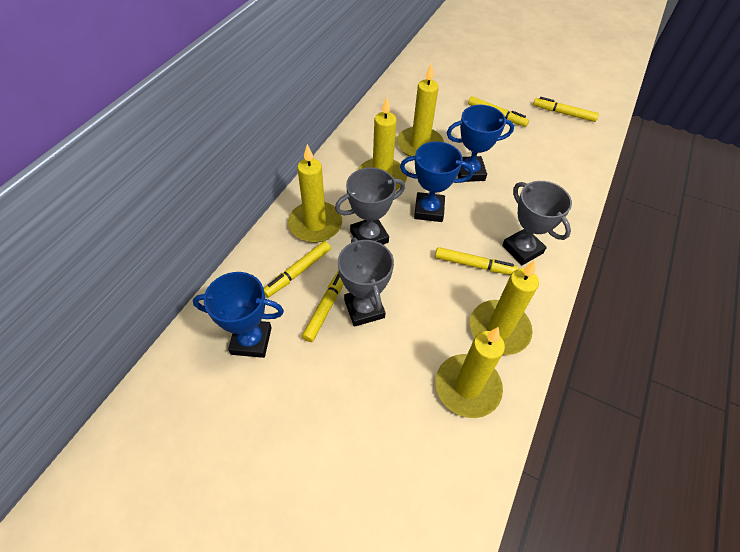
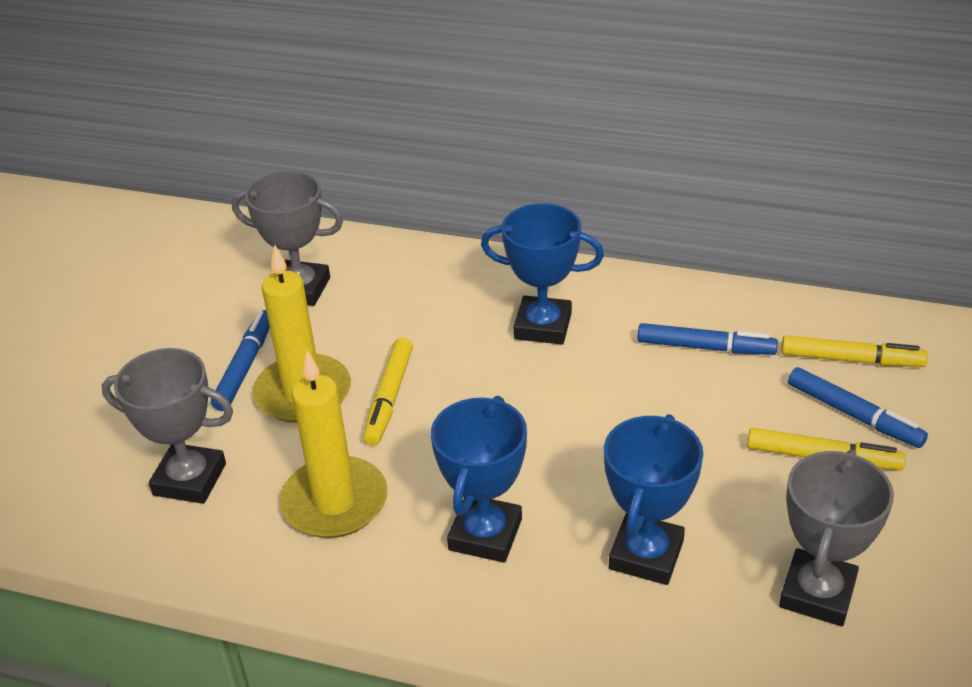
blue marker: none = 0 -> [211,310,270,411] [637,323,778,355] [788,367,928,448] = 3
yellow candle: [288,144,342,243] [358,97,407,190] [397,63,444,157] [435,327,505,418] [470,260,539,355] = 5 -> [253,245,351,423] [280,351,387,538] = 2
yellow marker: [264,241,331,297] [302,270,344,342] [435,247,518,275] [468,96,529,127] [533,97,599,122] = 5 -> [363,338,413,445] [747,428,906,470] [781,336,928,367] = 3

